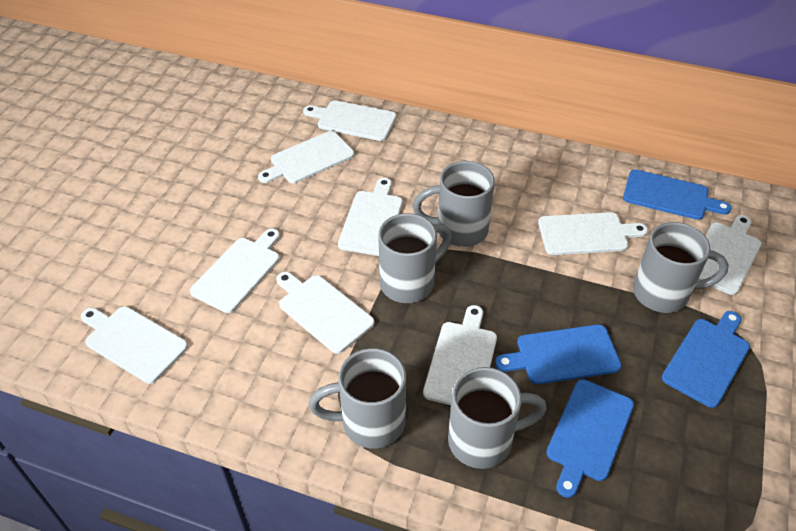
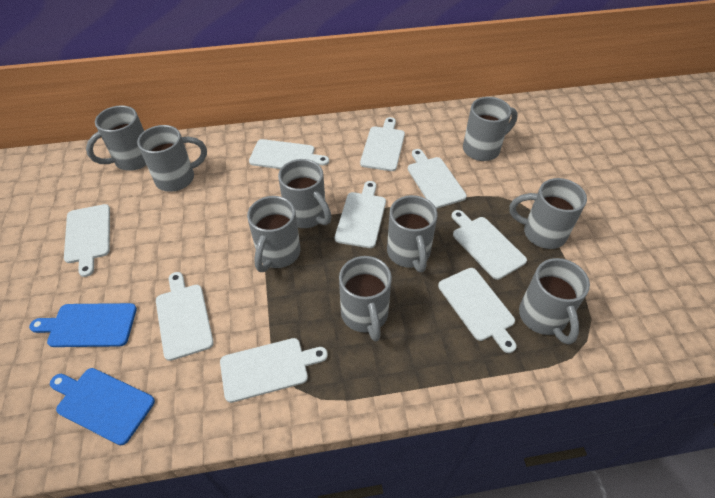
blue cutting board: [495,324,622,384] [546,379,634,498] [623,170,732,220] [662,311,750,408] = 4 -> [29,303,137,347] [50,368,155,445] = 2
grey mug: [309,348,406,448] [378,213,452,303] [413,161,495,247] [448,367,546,469] [633,222,729,313] = 5 -> [86,105,146,171] [137,125,207,192] [247,196,301,272] [278,159,332,228] [339,256,392,341] [387,195,438,272] [463,97,518,161] [509,178,587,249] [519,258,590,345] = 9

